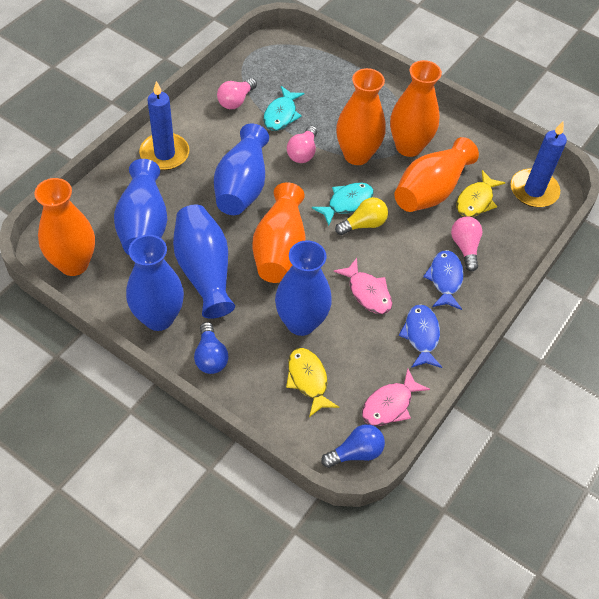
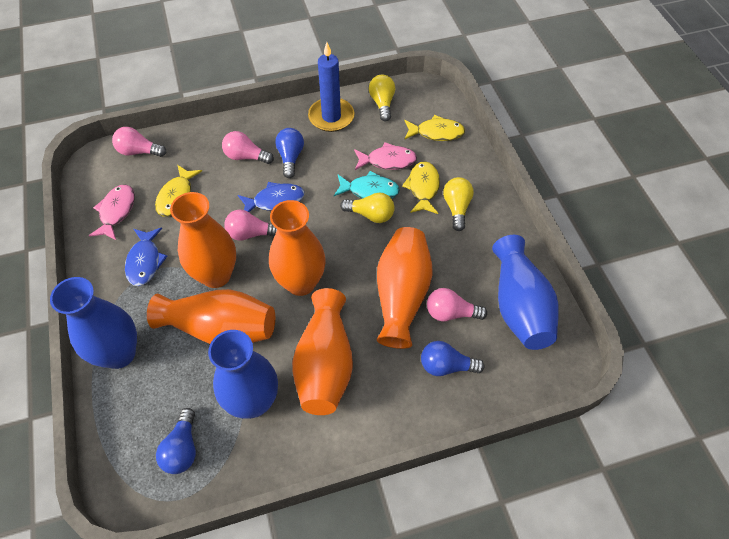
blue candle: [139,81,189,170] [511,122,567,208] = 2 -> [308,42,354,132] = 1
blue light bulb: [194,322,229,374] [321,424,385,468] = 2 -> [156,408,196,474] [275,128,304,178] [421,341,485,376] = 3
blue vase: [114,159,167,255] [126,235,184,331] [173,205,235,319] [214,124,269,215] [275,240,332,336] = 5 -> [50,277,137,369] [208,330,278,419] [492,235,559,350] = 3
pink light bulb: [217,78,257,109] [287,126,317,163] [451,217,482,272] = 3 -> [112,127,167,157] [222,131,274,164] [224,209,277,241] [427,288,487,321] = 4
turquoise fish: [263,86,305,131] [312,182,374,226] = 2 -> [334,171,400,199] = 1
yellow fish: [286,348,339,417] [456,170,505,217] = 2 -> [155,165,202,217] [402,161,440,214] [404,115,465,141] = 3
yellow light bulb: [335,197,388,235] = 1 -> [340,193,395,223] [369,75,395,121] [443,177,474,231] = 3

